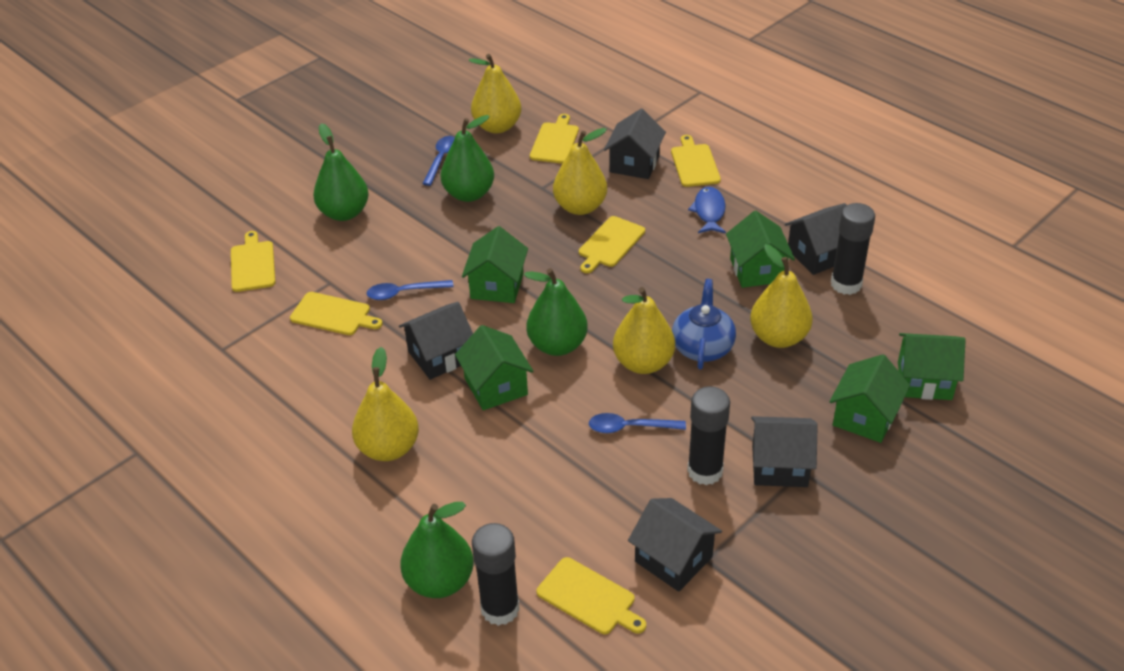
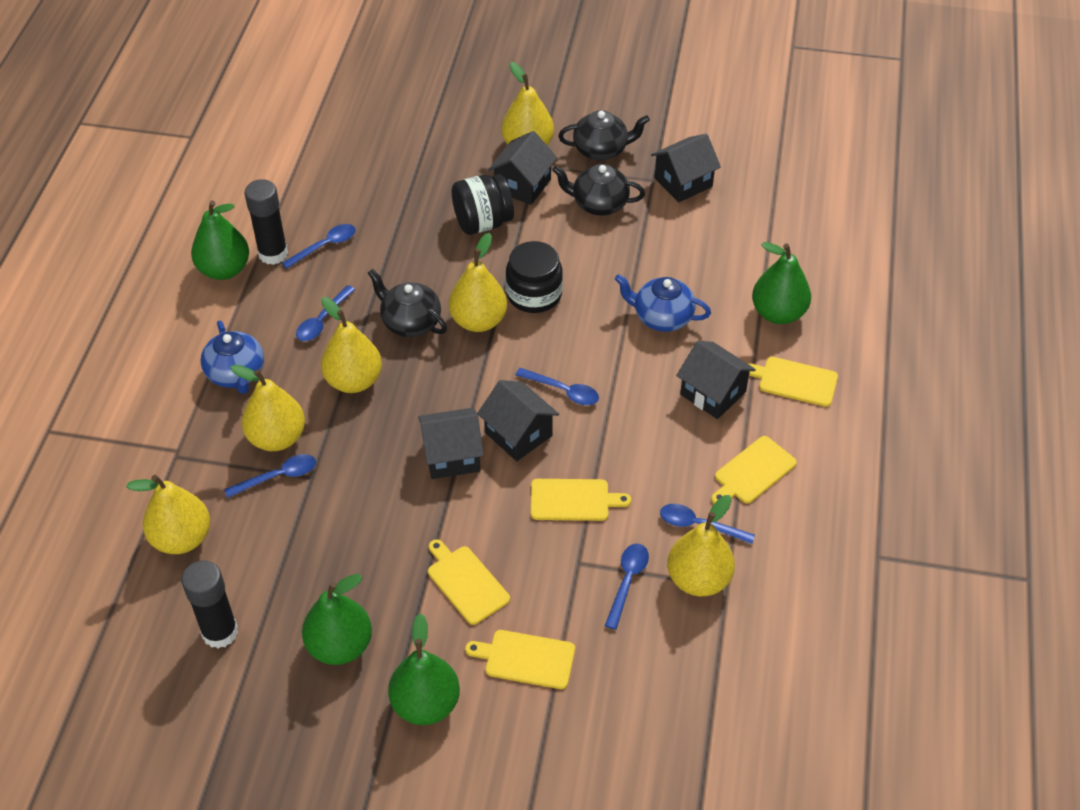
black glue stick: [472,523,520,626] [687,386,730,485] [831,203,875,295] = 3 -> [182,560,238,648] [244,179,288,265] = 2
black jar: none = 0 -> [452,174,514,235] [506,241,563,313] = 2
black teapot: none = 0 -> [368,269,447,337] [552,164,645,216] [558,110,650,161] = 3
blue fish: [688,187,726,233] = 1 -> none = 0
blue spoon: [367,280,454,300] [422,136,455,186] [589,413,686,433] = 3 -> [224,454,316,498] [282,224,356,269] [296,285,355,341] [515,368,599,405] [605,544,649,630] [660,504,755,544] = 6
blue teapot: [672,279,736,370] = 1 -> [201,321,264,394] [615,274,711,332] = 2
green house: [455,325,533,410] [462,226,528,303] [726,211,795,288] [829,354,910,443] [898,333,966,400] = 5 -> none = 0
yellow cutting board: [231,231,276,292] [290,292,383,335] [530,114,579,164] [536,557,646,634] [579,216,645,273] [671,135,721,187] = 6 -> [428,539,510,625] [465,630,575,689] [531,479,631,521] [711,436,797,504] [747,357,838,407] = 5
yellow pear: [352,347,419,461] [469,54,521,133] [553,128,607,215] [613,287,675,374] [750,244,813,348] = 5 -> [126,475,210,554] [231,365,305,451] [321,297,382,393] [449,233,507,332] [502,62,554,145] [667,495,735,596] = 6

